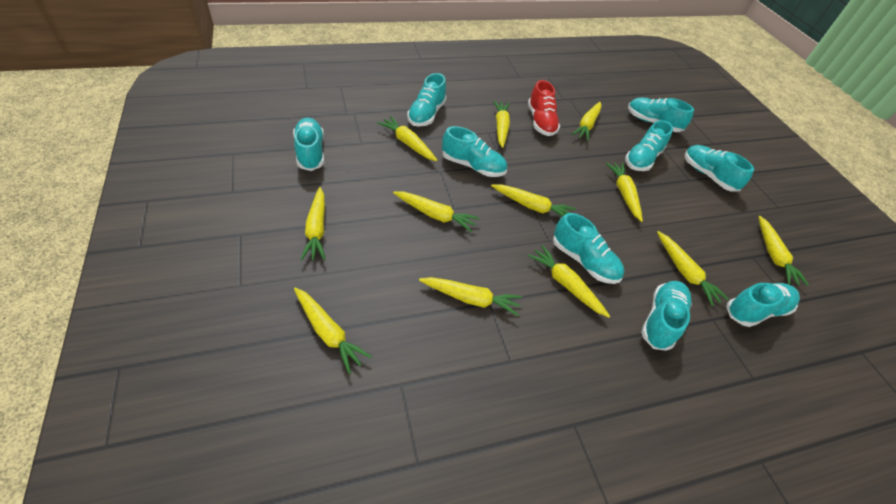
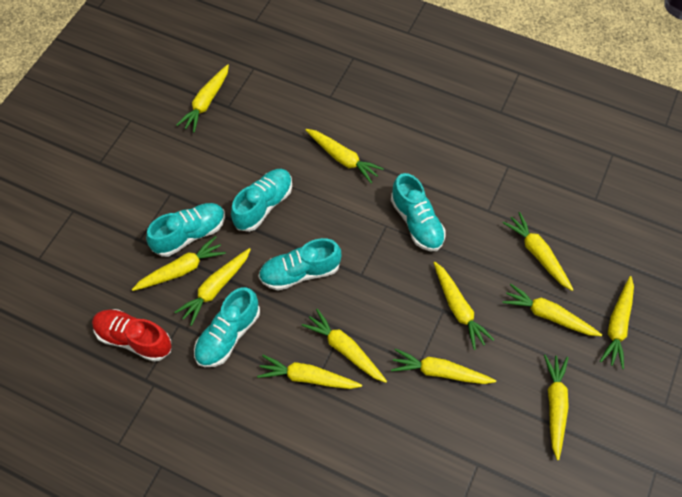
turquoise shoe: [293,118,324,171] [407,73,446,126] [442,126,507,177] [553,213,624,284] [625,120,673,171] [628,98,694,132] [641,281,692,351] [685,145,754,191] [726,283,800,327] = 9 -> [146,203,225,257] [194,287,260,367] [231,169,292,232] [258,238,341,291] [391,173,446,251] = 5

